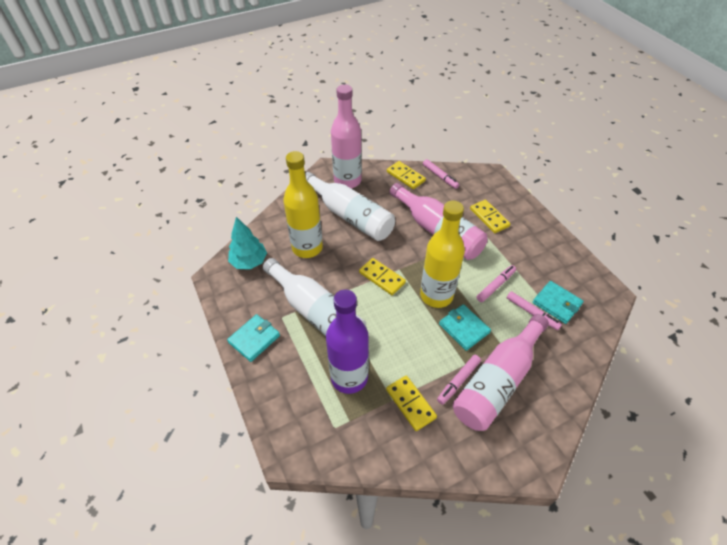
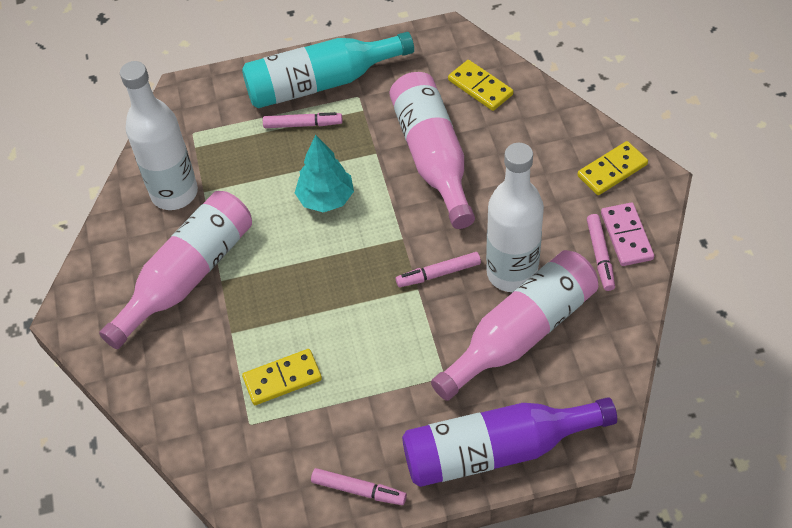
pink domino: none = 0 -> [601,202,654,266] = 1
turquoise bottle: none = 0 -> [242,32,414,108] = 1
turquoise wallet: [227,314,280,362] [439,304,491,351] [532,281,584,324] = 3 -> none = 0
yellow bottle: [283,151,323,258] [420,201,465,308] = 2 -> none = 0
yellow domino: [359,258,406,295] [386,375,437,431] [387,161,426,189] [470,200,511,233] = 4 -> [242,349,322,405] [448,60,513,111] [577,141,648,195] = 3

